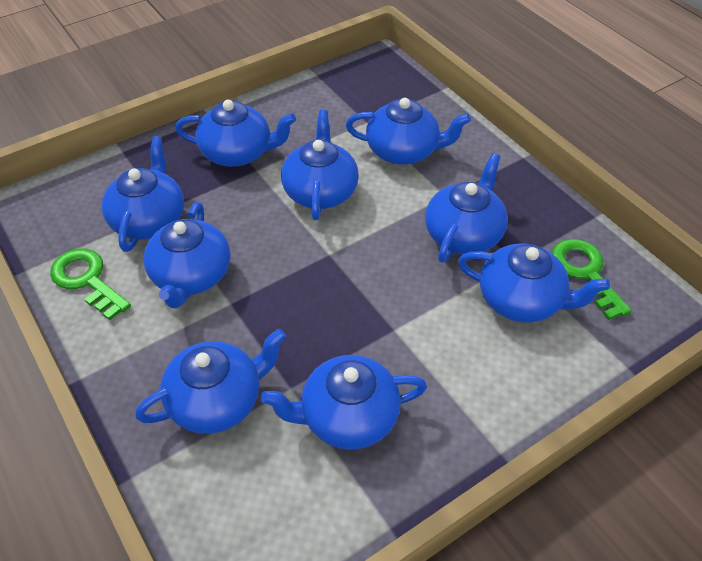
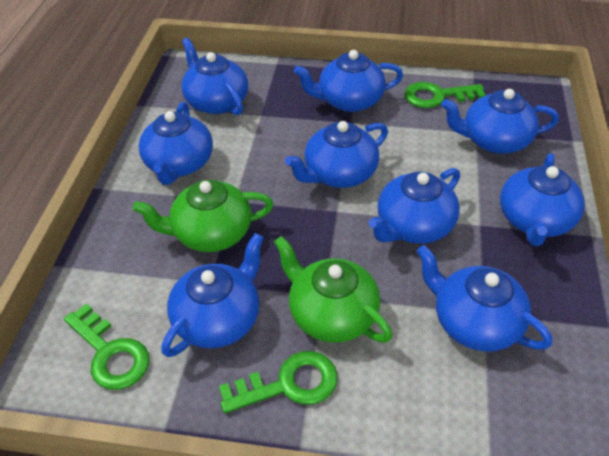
green key: [50,249,131,320] [552,239,632,320] = 2 -> [64,303,149,390] [219,351,338,413] [404,82,486,108] = 3
green teapot: none = 0 -> [133,180,273,252] [274,236,392,343] = 2

